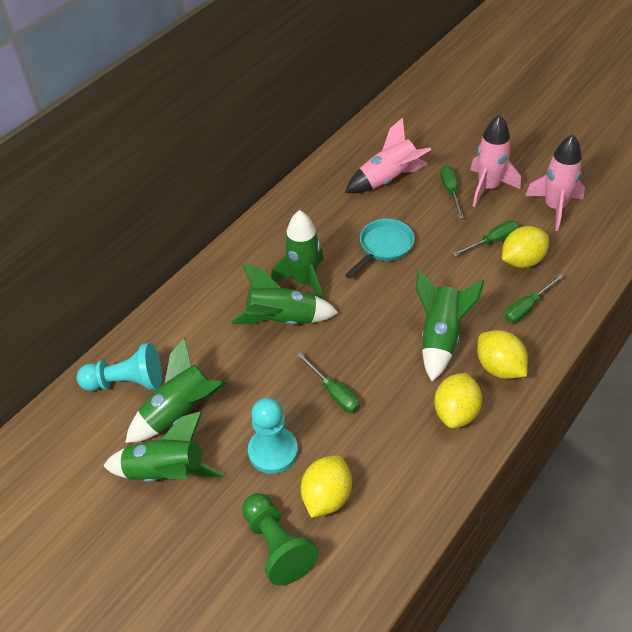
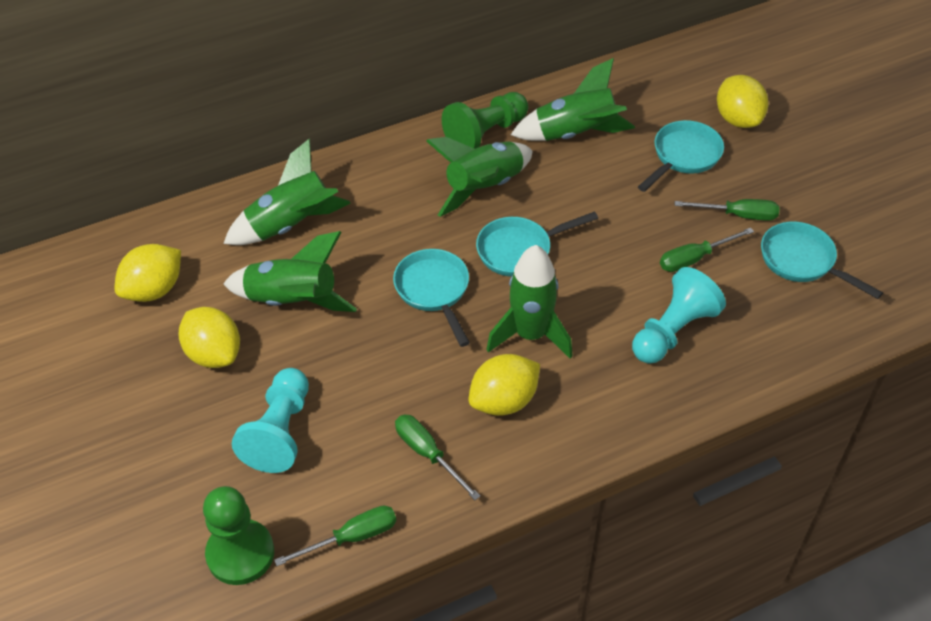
green pawn: [242,493,319,585] = 1 -> [203,486,274,585] [442,92,528,149] = 2
pink rocket: [345,117,431,193] [470,115,521,207] [525,134,585,231] = 3 -> none = 0
turquoise pan: [345,219,415,279] = 1 -> [393,249,470,347] [476,211,598,277] [638,120,724,192] [761,222,883,299] = 4

